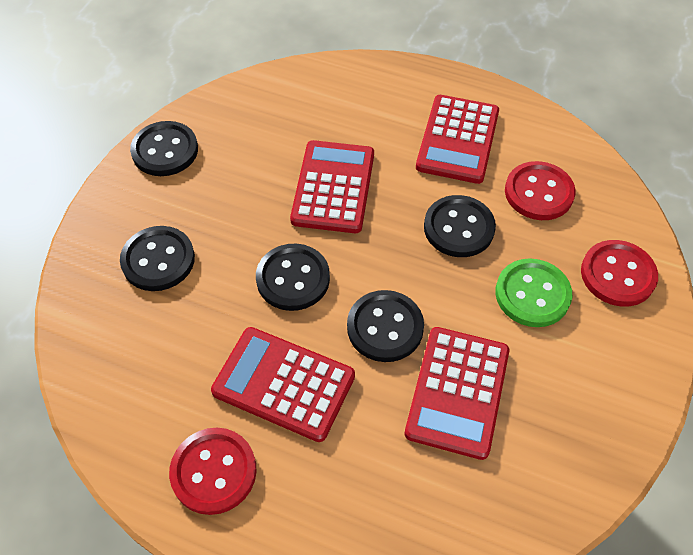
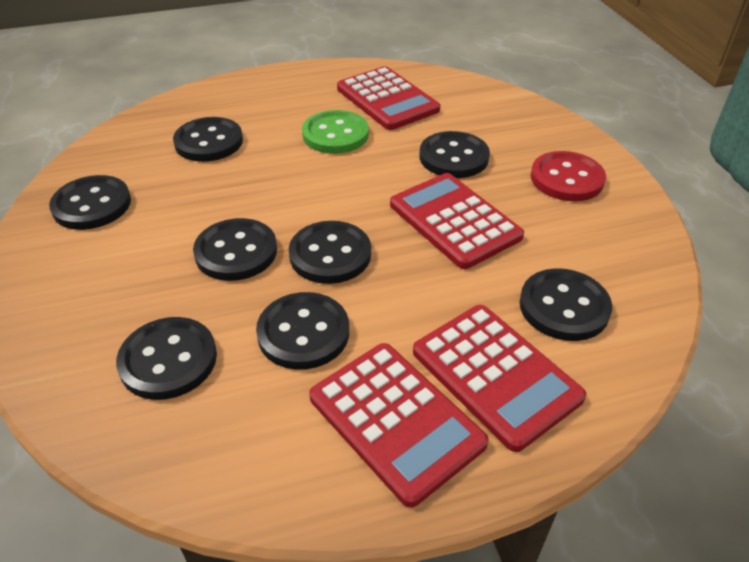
black button: [120,226,195,291] [130,121,198,176] [256,244,330,311] [347,290,424,362] [424,195,496,257] = 5 -> [49,175,131,230] [116,317,217,400] [173,117,243,162] [193,218,277,281] [256,292,349,370] [289,221,371,284] [419,131,490,178] [519,268,612,341] = 8
red button: [169,428,256,515] [505,161,576,220] [581,240,658,307] = 3 -> [531,151,606,201] = 1

